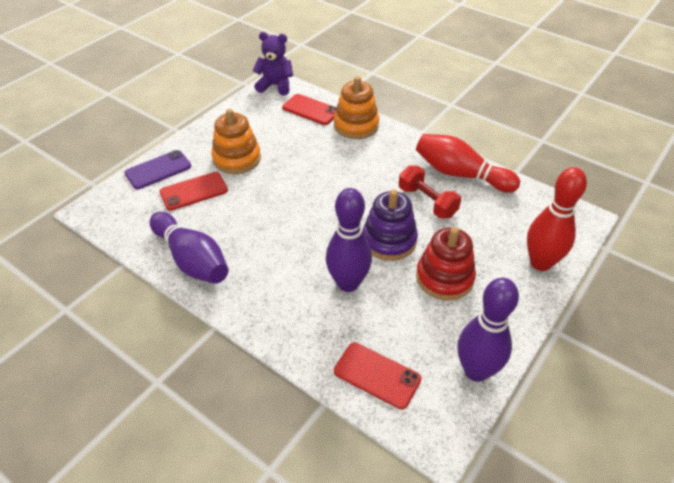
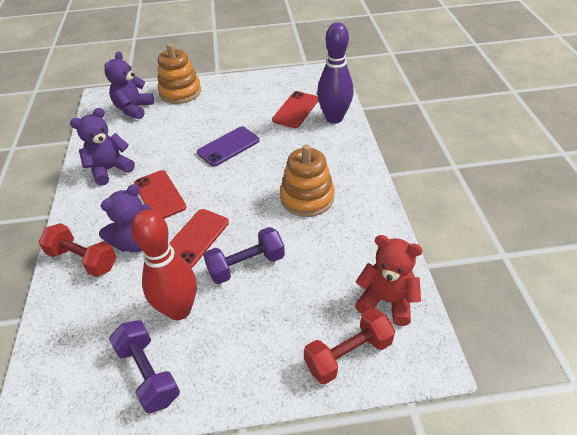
purple bowling pin: [150,212,228,284] [326,188,372,292] [457,278,519,382] = 3 -> [317,22,353,123] = 1
purple dumbbell: none = 0 -> [109,320,180,414] [203,227,285,284] = 2
purple stacking toy: [363,189,418,261] = 1 -> none = 0
purple teddy bear: [253,32,293,95] = 1 -> [70,108,135,186] [99,184,151,252] [104,51,154,119] = 3
red bowling pin: [416,134,520,193] [527,167,587,271] = 2 -> [131,210,197,320] = 1
red dumbbell: [399,165,461,219] = 1 -> [38,223,116,277] [304,308,395,384] = 2
red stacking toy: [416,227,476,301] = 1 -> none = 0
red teddy bear: none = 0 -> [355,235,423,326] = 1

